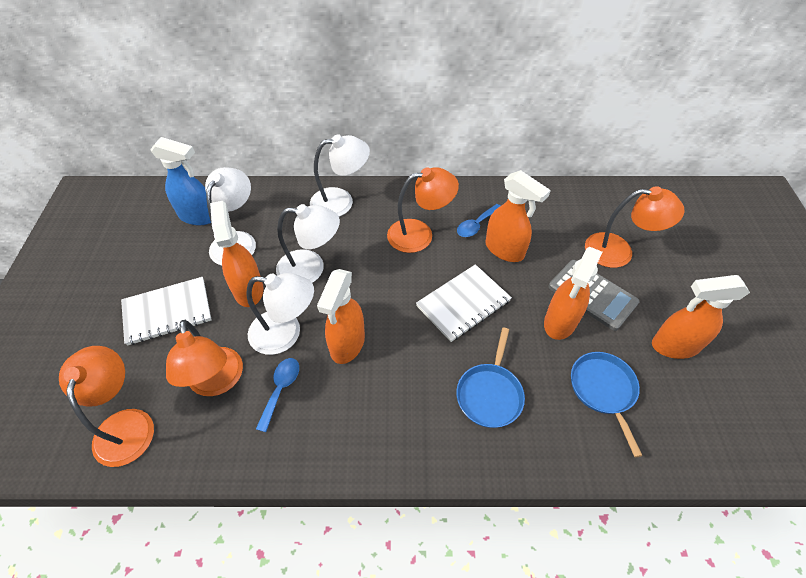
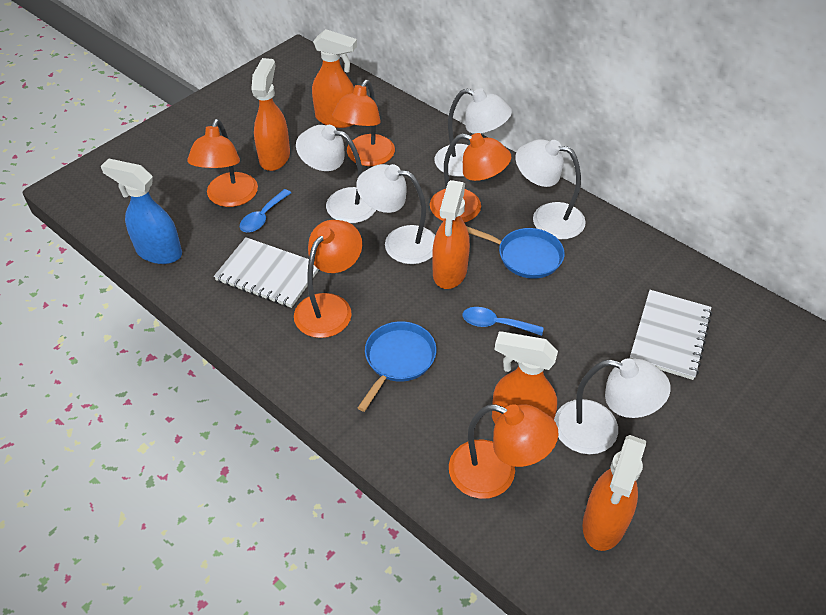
grey calculator: [548,260,640,331] = 1 -> none = 0
orange lamp: [59,346,154,467] [166,320,243,396] [387,167,459,253] [585,186,685,268] = 4 -> [187,119,258,207] [294,220,362,338] [332,80,395,166] [430,133,511,223] [449,404,559,499] = 5
white lamp: [205,167,256,266] [247,273,314,355] [276,204,340,283] [310,134,370,217] = 4 -> [296,125,376,223] [356,164,435,264] [435,88,512,177] [515,139,586,239] [554,358,671,454] = 5

